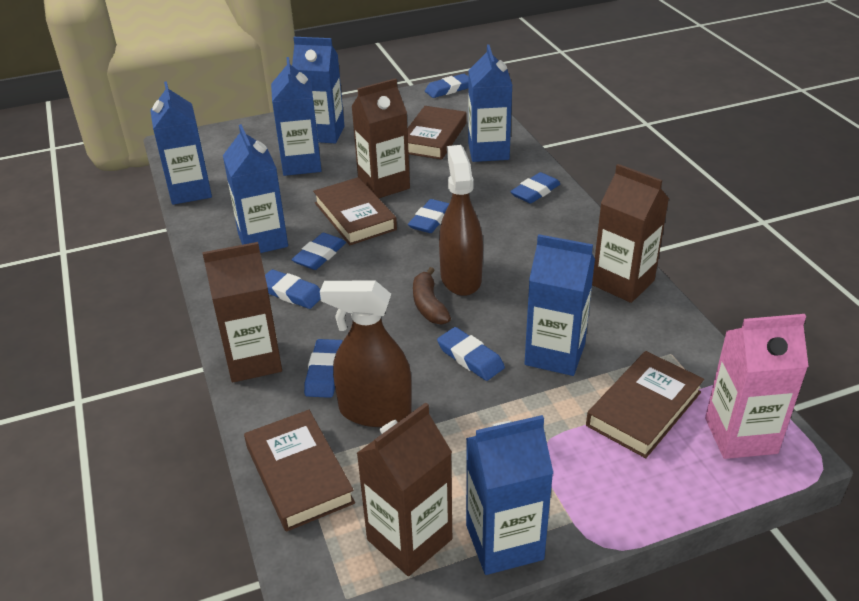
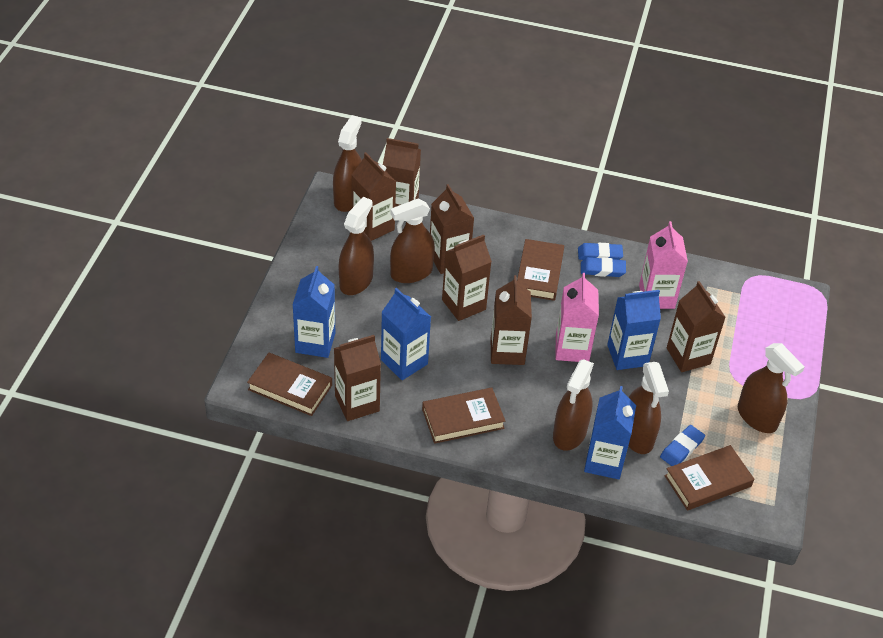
blue carton: [150,81,212,205] [223,124,288,253] [271,57,322,176] [292,37,344,143] [466,415,553,575] [468,45,513,162] [525,234,595,376] = 7 -> [293,266,335,358] [381,288,431,380] [584,386,636,479] [607,290,661,370] = 4
blue eraser: [265,269,321,309] [291,233,346,270] [304,339,343,398] [408,199,449,233] [425,74,468,98] [437,327,505,381] [510,172,560,204] = 7 -> [578,243,623,260] [581,257,626,277] [660,425,705,466] = 3
brown banana: [413,267,451,325] = 1 -> none = 0
brown carton: [202,242,282,382] [351,78,410,198] [357,402,452,576] [592,164,669,303] = 4 -> [334,335,381,421] [352,152,396,241] [383,138,421,207] [430,184,474,274] [442,234,492,321] [491,275,532,365] [667,281,726,372] = 7
brown spray bottle: [320,280,412,427] [439,145,483,296] = 2 -> [333,115,362,212] [338,197,374,295] [390,198,435,283] [553,359,594,451] [628,362,669,454] [738,343,805,433] = 6
pink carton: [705,314,809,459] = 1 -> [556,273,599,362] [639,221,688,309] = 2

